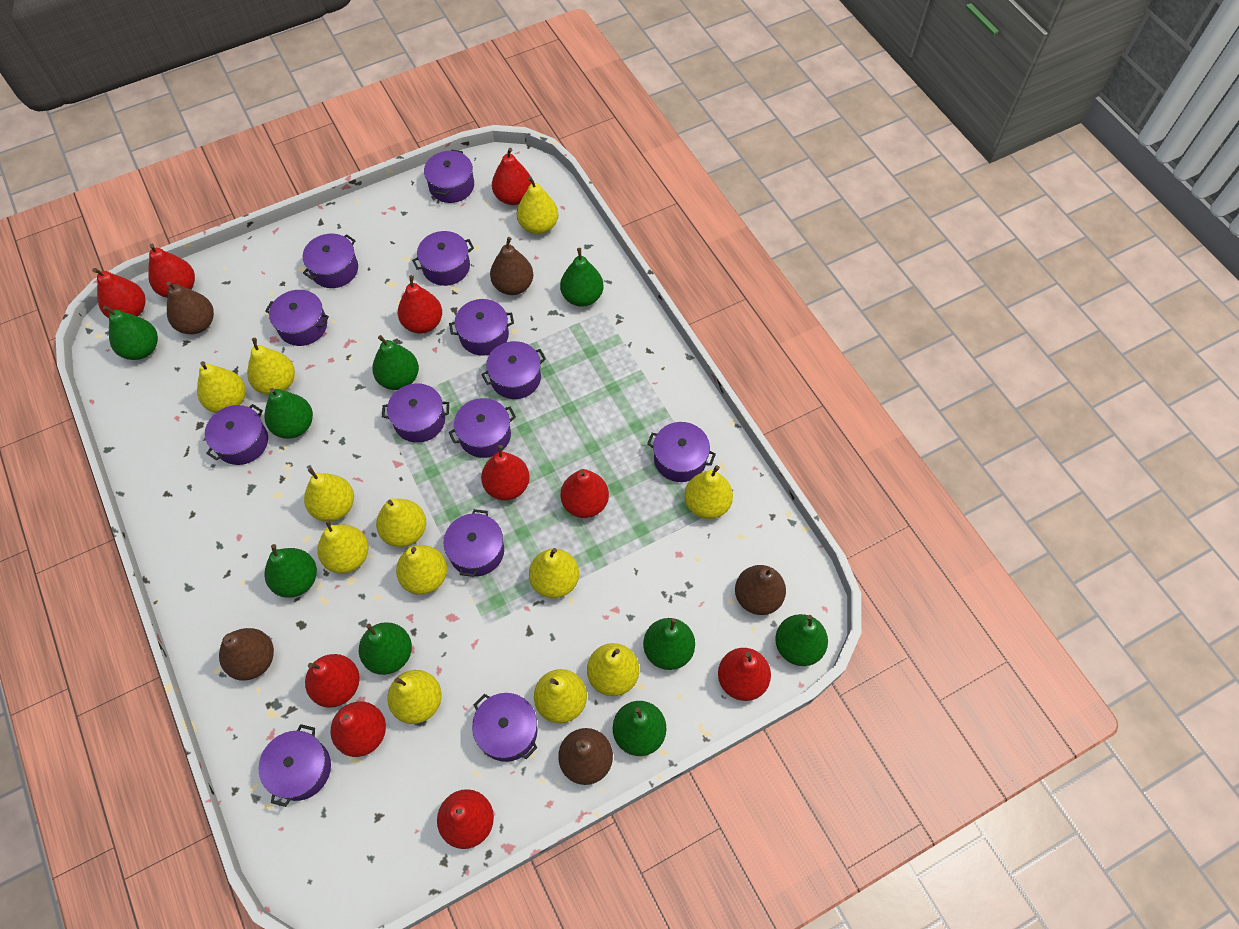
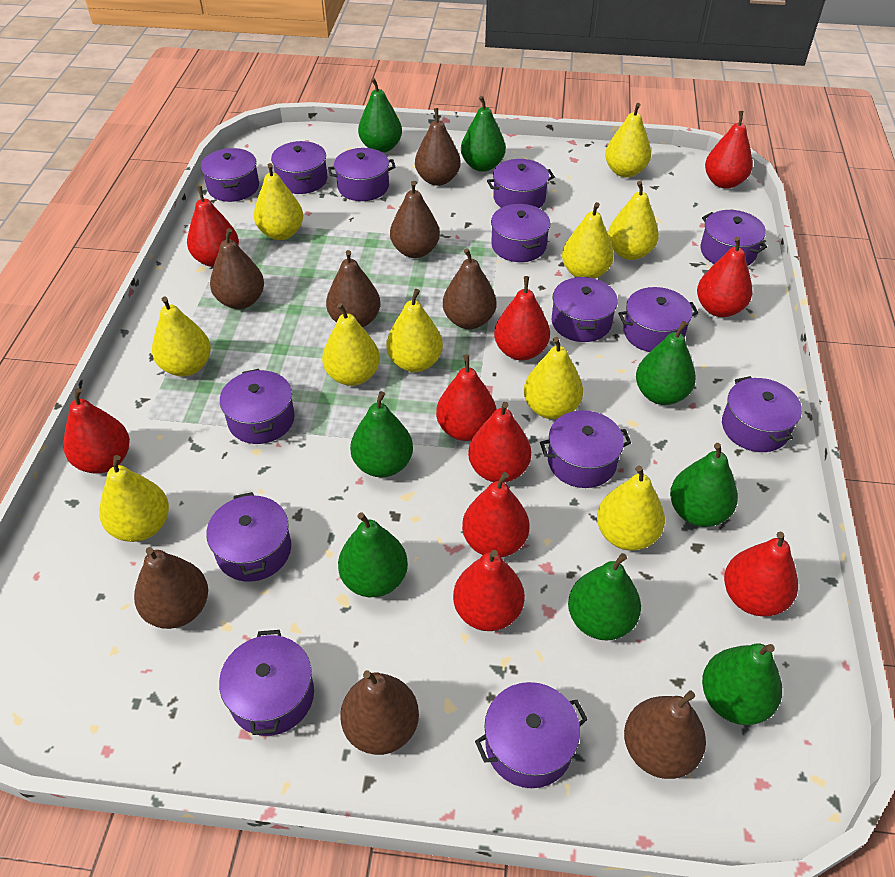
brown pear: [166,281,214,334] [219,628,274,681] [490,237,534,295] [558,728,613,785] [735,565,786,615] = 5 -> [134,547,208,629] [210,228,264,309] [326,250,380,327] [340,670,419,755] [390,181,440,258] [415,108,461,186] [443,248,496,329] [624,691,706,779] = 8
green pear: [103,305,158,360] [264,388,313,439] [265,544,317,598] [359,622,412,675] [372,335,419,390] [560,248,604,307] [613,701,666,756] [643,618,695,670] [775,614,828,666] = 9 -> [338,512,408,597] [350,391,413,477] [358,78,402,153] [461,96,506,172] [568,553,641,641] [636,321,696,405] [670,443,738,527] [702,643,782,725] = 8
purple pot: [205,404,268,465] [258,724,331,807] [265,290,329,346] [303,234,358,288] [382,383,449,443] [412,231,474,286] [424,150,474,203] [444,509,504,577] [449,299,514,356] [449,398,516,458] [472,693,538,762] [481,341,546,399] [647,422,716,482] = 13 -> [201,148,259,202] [206,492,291,582] [219,630,314,736] [220,369,295,444] [271,141,328,194] [328,148,396,201] [475,682,588,788] [487,159,555,208] [491,204,551,262] [540,410,631,488] [552,277,618,342] [618,287,698,352] [700,210,767,266] [722,376,802,452] = 14
yellow pear: [197,361,246,413] [247,338,295,395] [304,468,354,522] [317,519,369,573] [376,498,426,547] [387,670,442,724] [396,545,447,595] [517,176,558,234] [529,548,579,598] [534,669,587,723] [587,643,639,696] [684,465,733,519] = 12 -> [99,455,169,542] [152,297,211,377] [254,163,303,240] [322,303,380,386] [386,289,443,372] [524,337,583,419] [562,202,614,279] [597,466,665,551] [605,103,651,177] [608,181,659,260] = 10

